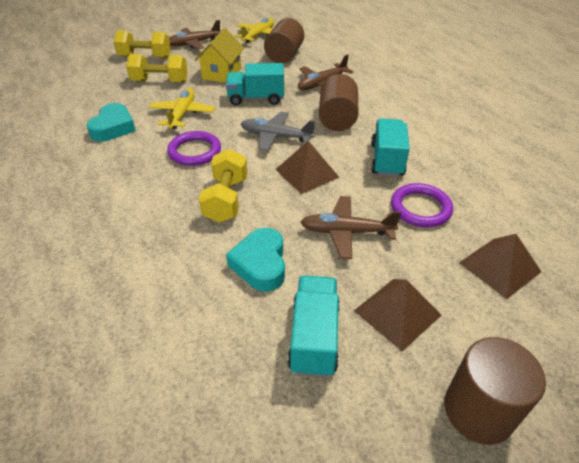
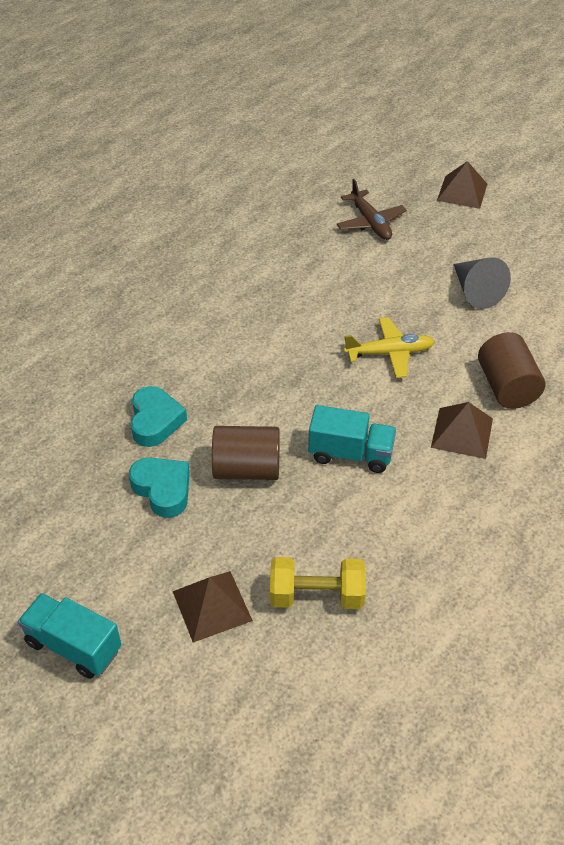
brown cylinder: [264,18,304,63] [319,74,358,131] [444,337,546,445] = 3 -> [212,426,280,480] [478,332,545,409] = 2
brown plane: [169,20,221,49] [298,54,354,90] [300,196,401,259] = 3 -> [336,179,407,240] = 1
grey cone: none = 0 -> [453,257,511,309] = 1
grey plane: [241,112,315,151] = 1 -> none = 0
purple ring: [167,131,221,166] [391,183,453,227] = 2 -> none = 0
turquoise truck: [226,63,284,106] [288,276,340,378] [371,118,410,177] = 3 -> [18,593,121,679] [308,405,396,473] = 2
yellow dumbbell: [114,30,171,58] [126,54,187,83] [199,149,247,223] = 3 -> [270,557,366,609] = 1
yellow house: [195,28,244,83] = 1 -> none = 0
yellow plane: [149,88,215,129] [235,18,274,43] = 2 -> [344,317,435,378] = 1

